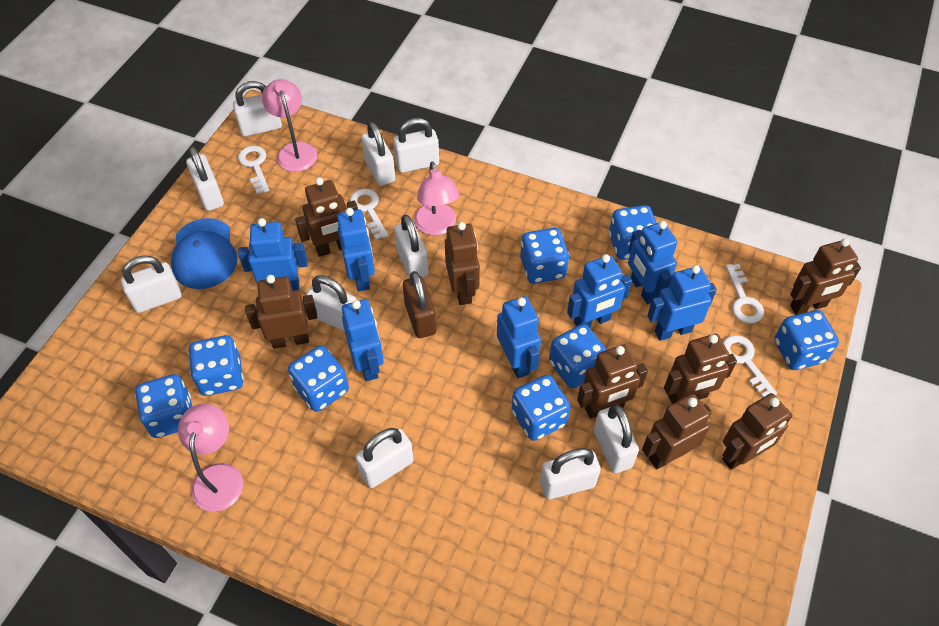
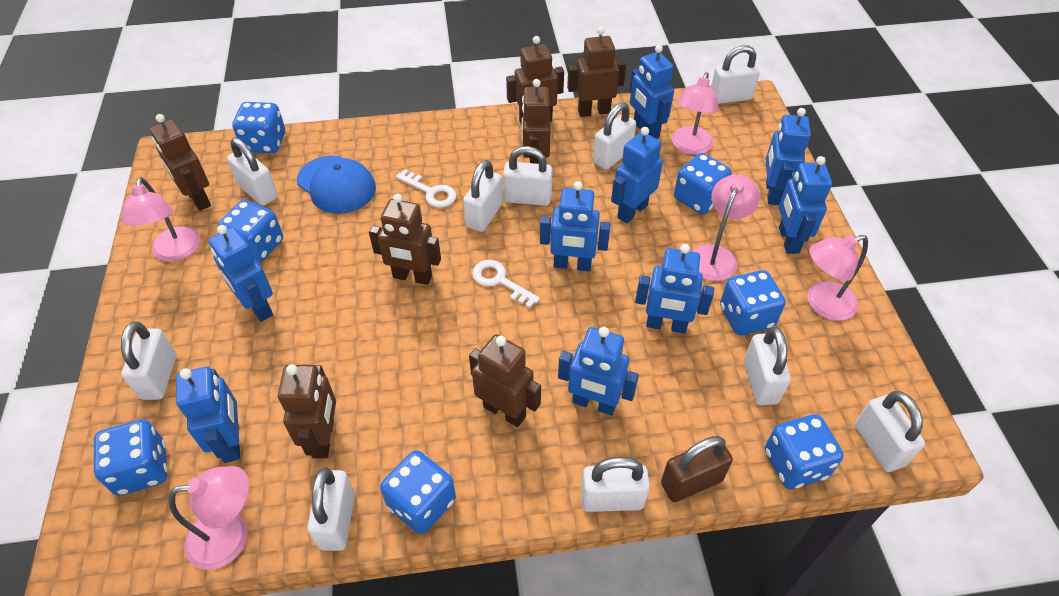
blue dice: [135,374,192,438] [188,335,244,396] [288,345,349,412] [512,375,571,441] [520,228,569,284] [549,324,607,388] [609,205,657,260] [774,310,839,370] = 8 -> [94,419,168,496] [218,200,283,263] [232,102,285,153] [380,450,456,534] [674,153,732,214] [720,270,786,335] [765,414,844,489] = 7
blue robot: [238,218,308,291] [337,208,375,291] [342,299,384,381] [497,296,541,378] [567,254,632,328] [628,221,677,304] [647,265,717,341] = 7 -> [176,366,240,463] [208,225,273,322] [540,181,610,271] [558,327,639,415] [611,127,663,223] [629,45,674,139] [635,244,714,334] [766,108,811,205] [779,156,832,254] = 9
brown robot: [245,275,317,349] [295,177,358,257] [445,222,480,305] [577,344,648,419] [642,394,712,469] [664,334,737,404] [722,393,793,470] [790,238,861,315] = 8 -> [150,114,211,211] [278,364,336,458] [369,194,441,285] [469,334,541,427] [506,36,564,125] [522,79,551,164] [567,27,626,117] = 7
pink lamp: [178,403,243,512] [262,79,317,172] [414,161,460,235] = 3 -> [121,177,200,262] [168,466,249,570] [671,72,718,155] [692,174,760,281] [807,235,868,321] = 5
white key: [238,146,269,194] [350,189,388,240] [723,335,777,398] [726,264,764,323] = 4 -> [396,169,457,208] [472,260,540,308] = 2

